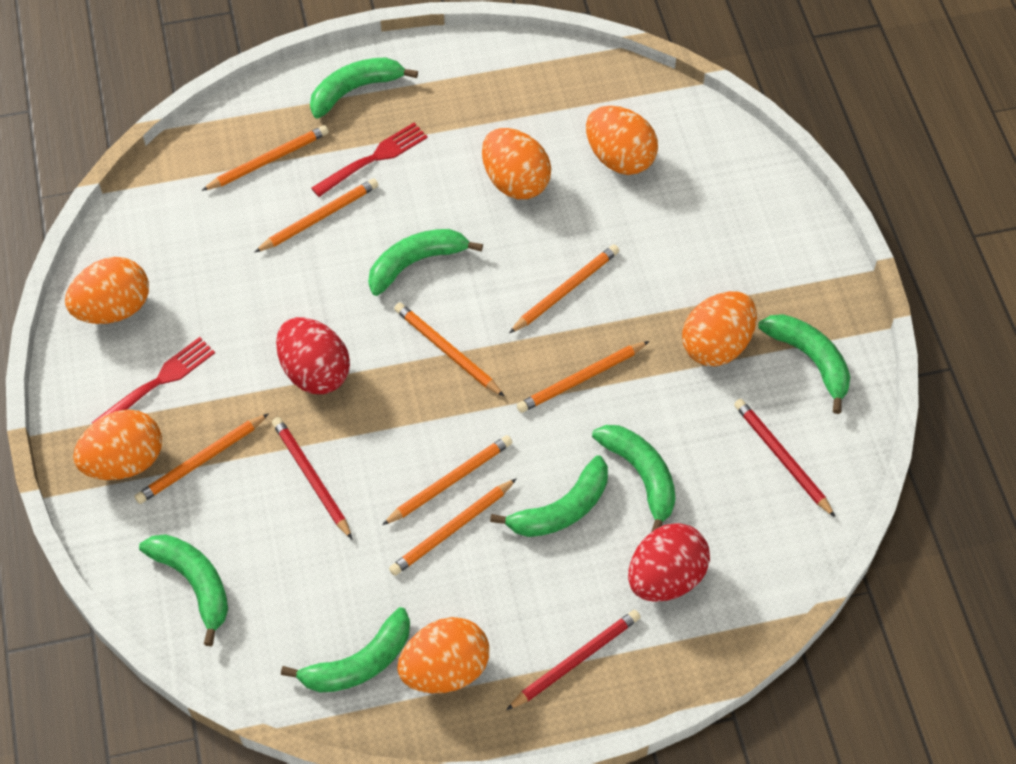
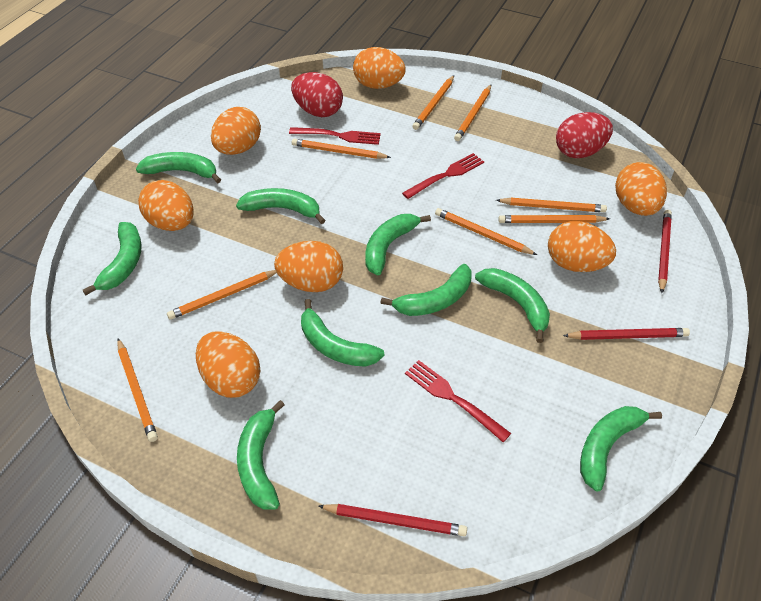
green banana: [139,534,228,646] [281,607,410,693] [310,57,418,118] [368,229,483,296] [490,455,608,537] [592,425,676,532] [758,314,850,414] = 7 -> [82,222,142,296] [136,152,221,183] [236,188,326,224] [237,400,285,510] [301,299,384,367] [365,214,431,276] [380,264,472,316] [475,268,550,343] [580,406,662,492] = 9
orange egg: [65,257,149,324] [73,409,162,480] [397,617,489,693] [482,128,551,199] [586,106,658,175] [682,291,757,366] = 6 -> [138,180,194,231] [196,331,260,398] [211,107,261,155] [274,241,343,292] [353,47,406,89] [548,221,616,272] [615,162,667,216] = 7
red fork: [92,337,215,424] [311,123,428,197] = 2 -> [289,127,381,145] [402,153,484,199] [405,360,511,442] = 3

